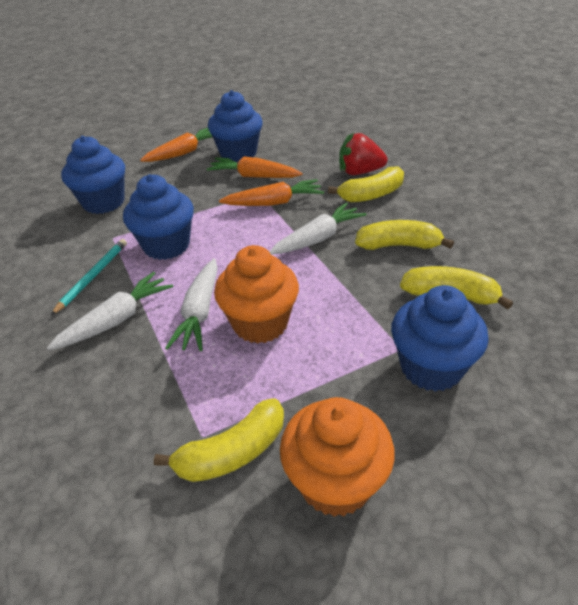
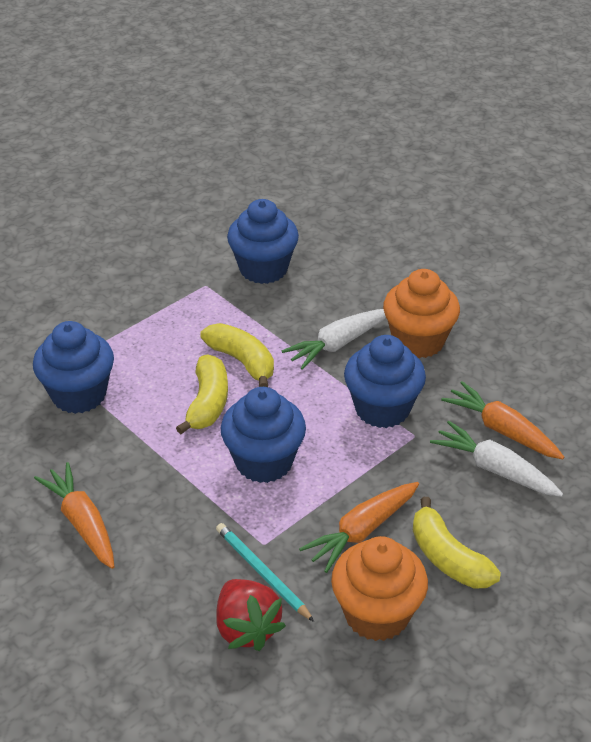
white carrot: [47,272,173,350] [165,259,218,351] [269,202,367,254] = 3 -> [282,309,386,370] [430,421,563,497] = 2
yellow banana: [154,398,284,482] [328,167,404,202] [355,220,454,250] [400,266,513,310] = 4 -> [176,354,228,434] [200,323,274,387] [412,497,501,589] = 3

